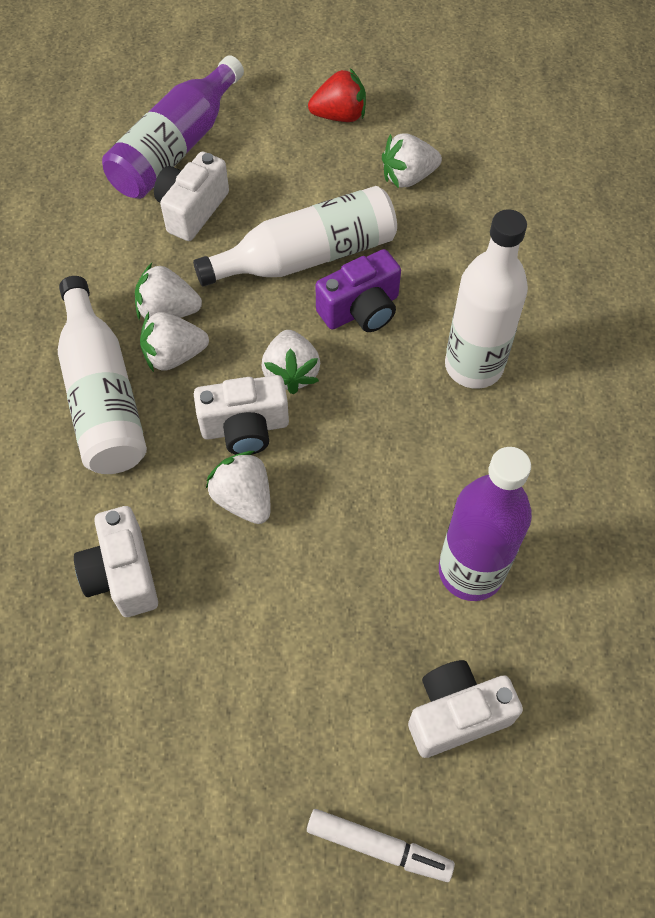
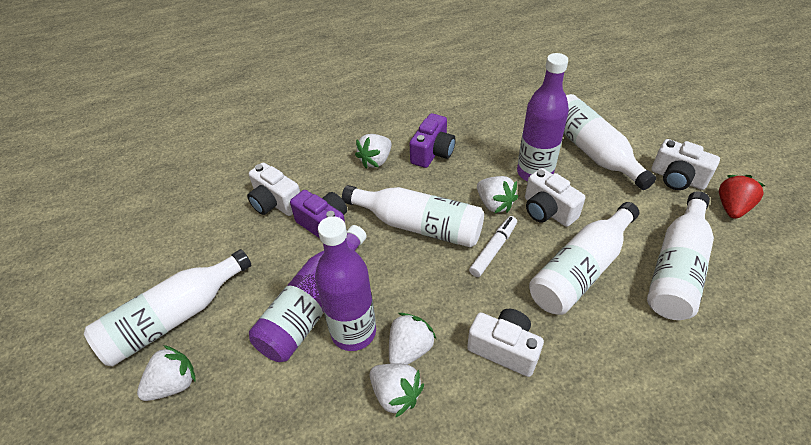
purple bottle: [102,55,244,199] [439,447,532,601] = 2 -> [249,225,367,362] [315,216,376,351] [517,53,569,181] = 3
purple camera: [315,249,401,332] = 1 -> [290,190,347,238] [409,113,456,168] = 2
white bottle: [58,276,147,474] [193,186,397,286] [445,209,528,389] = 3 -> [84,249,251,366] [342,185,484,248] [529,202,639,315] [563,94,656,190] [647,191,714,320] = 5

